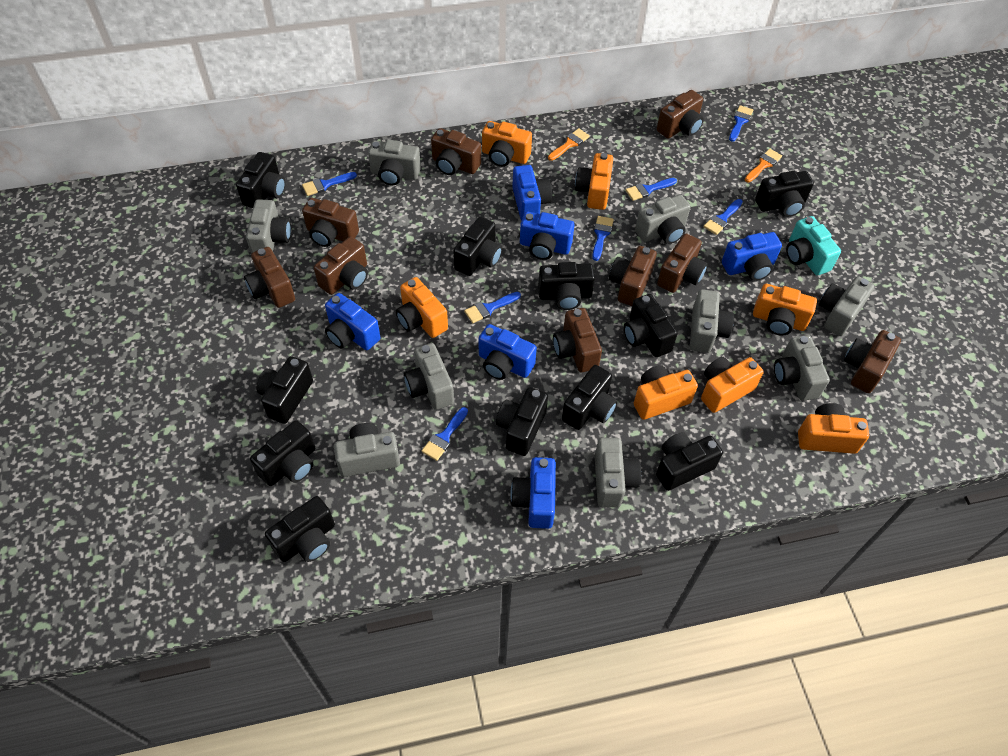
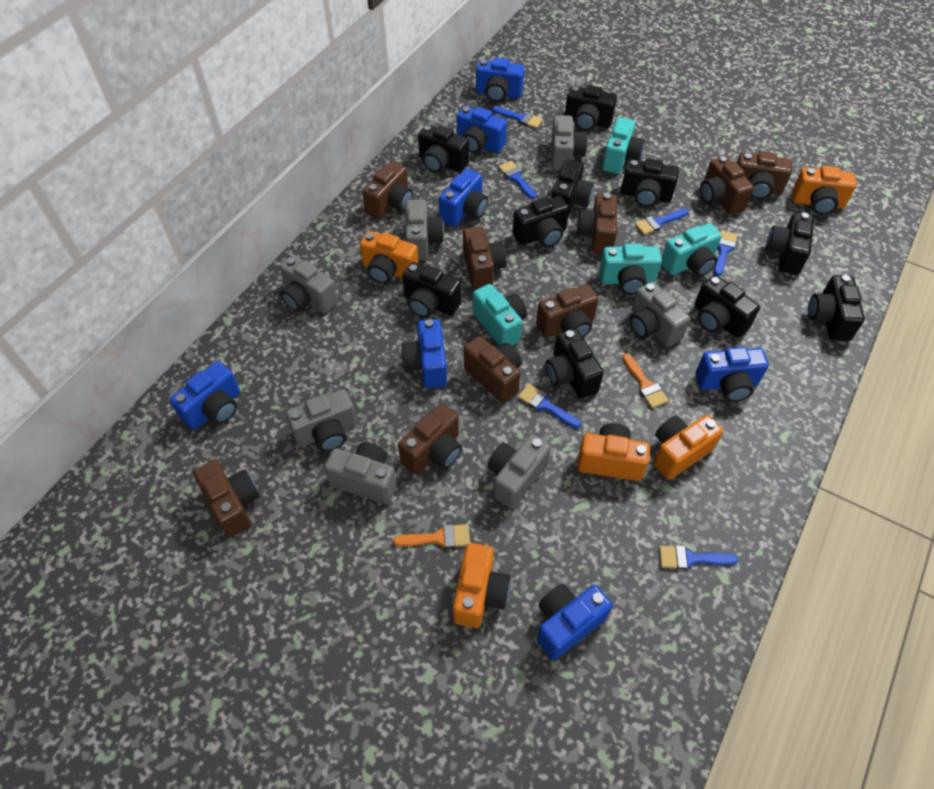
black camera: [236,152,286,208] [250,420,315,486] [256,356,313,424] [265,496,335,562] [453,217,502,276] [496,387,548,456] [538,262,595,310] [562,365,617,430] [624,294,678,357] [656,432,723,491] [755,171,814,217] = 11 -> [402,262,461,318] [418,124,469,173] [512,196,569,247] [545,328,604,399] [551,159,594,217] [565,85,617,131] [621,158,679,207] [694,275,760,338] [766,212,814,275] [808,275,865,341] = 10
blue brush: [302,172,357,196] [422,407,468,461] [464,292,521,323] [592,216,614,261] [625,178,677,201] [703,199,743,235] [729,105,753,142] = 7 -> [492,106,543,129] [498,161,536,199] [518,384,581,428] [635,209,688,235] [659,545,738,569] [714,230,738,276] = 6
blue camera: [325,293,381,350] [479,324,537,380] [510,457,556,529] [512,165,552,221] [520,211,575,260] [722,232,782,281] = 6 -> [170,361,240,430] [401,319,447,388] [439,168,488,227] [457,106,507,153] [476,58,524,102] [537,584,612,660] [696,347,769,402] = 7
grey camera: [246,199,291,254] [334,423,400,477] [368,140,421,185] [404,343,454,410] [595,438,641,507] [635,195,691,244] [690,289,734,353] [774,335,830,401] [819,276,874,336] = 9 -> [280,255,338,314] [286,389,357,452] [324,442,397,504] [405,199,444,260] [487,434,551,509] [551,115,588,171] [630,282,690,347] = 7
orange camera: [396,277,448,338] [482,121,532,167] [575,153,613,210] [634,365,698,420] [701,357,764,413] [753,284,817,336] [798,403,869,454] = 7 -> [360,231,419,284] [453,543,511,628] [577,423,650,481] [653,415,723,480] [792,166,857,215] = 5
turquoise camera: [786,216,841,275] = 1 -> [473,284,527,346] [599,244,662,295] [602,117,645,174] [661,223,722,277] = 4

